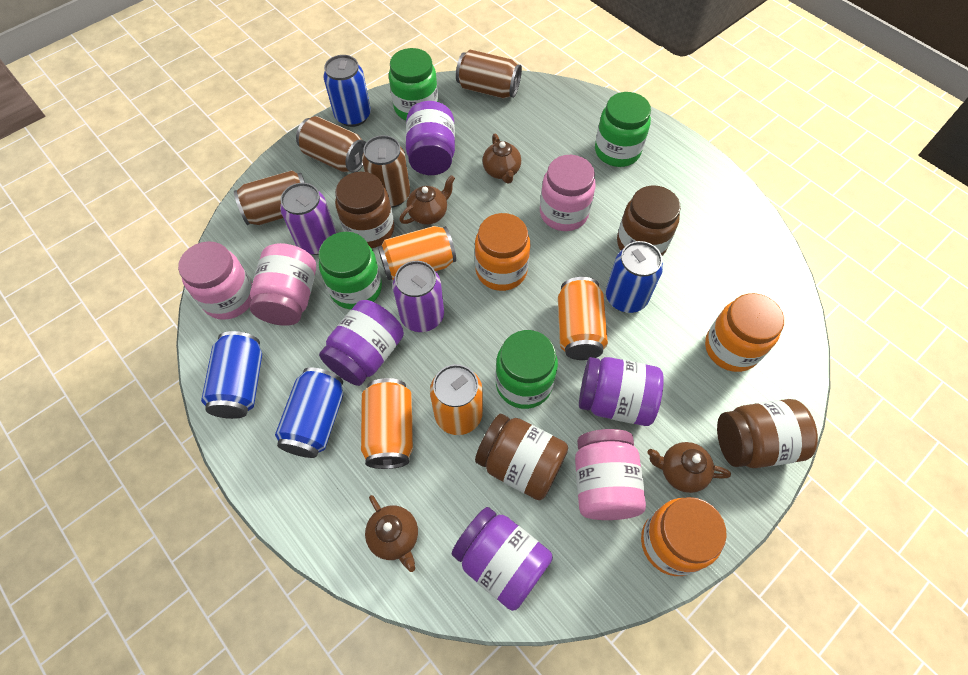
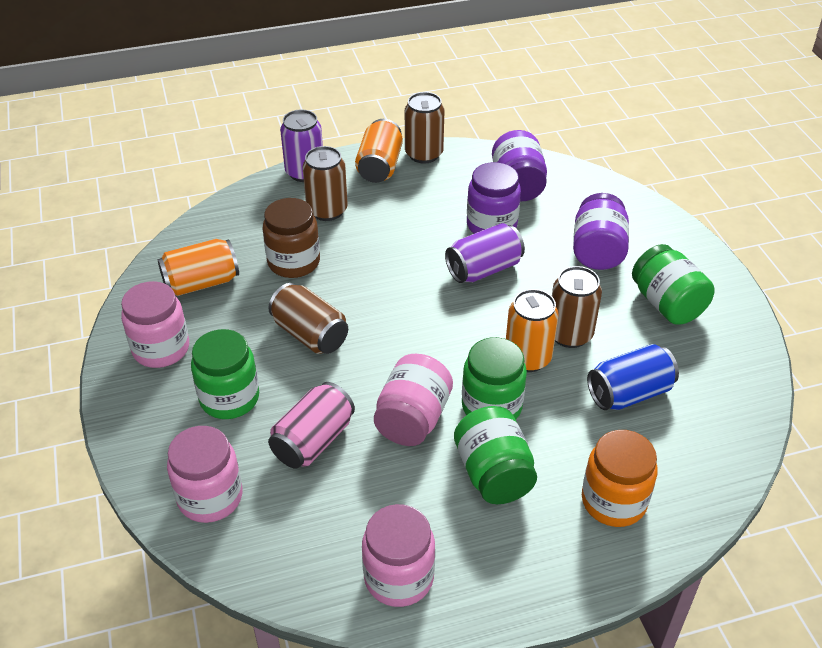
blue can: [201,331,262,419] [275,367,343,458] [323,55,371,127] [606,241,663,313] = 4 -> [587,344,679,410] = 1
brown jar: [335,172,394,248] [475,414,568,500] [617,185,681,256] [717,399,818,468] = 4 -> [263,198,320,278] = 1
brown teapot: [365,495,418,572] [400,175,455,225] [482,134,521,184] [648,442,731,493] = 4 -> none = 0
orange can: [361,378,413,469] [378,226,456,280] [430,364,483,435] [558,277,608,360] = 4 -> [158,239,239,296] [355,119,403,183] [506,289,559,372] = 3
orange jar: [475,213,530,291] [641,497,727,576] [705,293,784,372] = 3 -> [582,430,658,527] = 1
pink can: none = 0 -> [268,382,355,469] = 1
purple jar: [319,300,404,386] [406,101,455,175] [451,507,553,611] [579,357,664,426] = 4 -> [467,162,521,234] [492,130,547,201] [573,193,629,270] = 3

